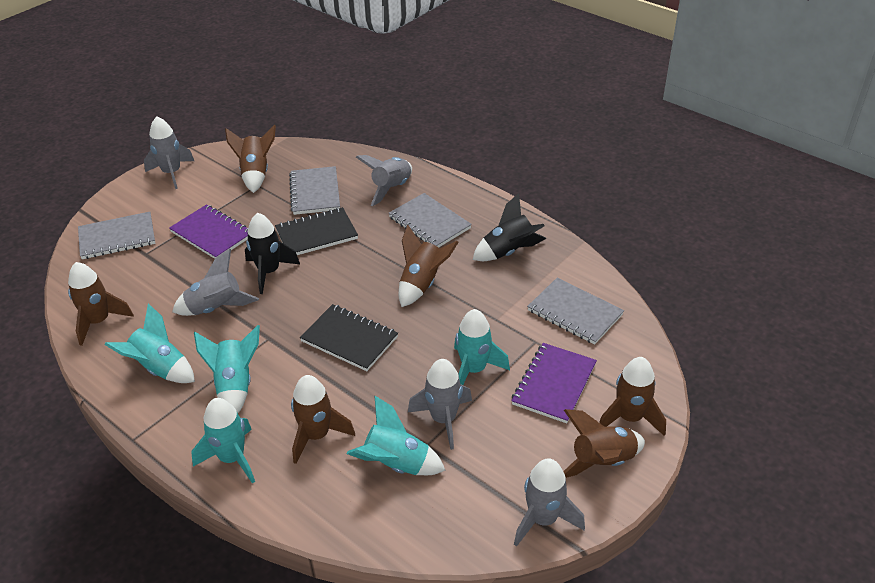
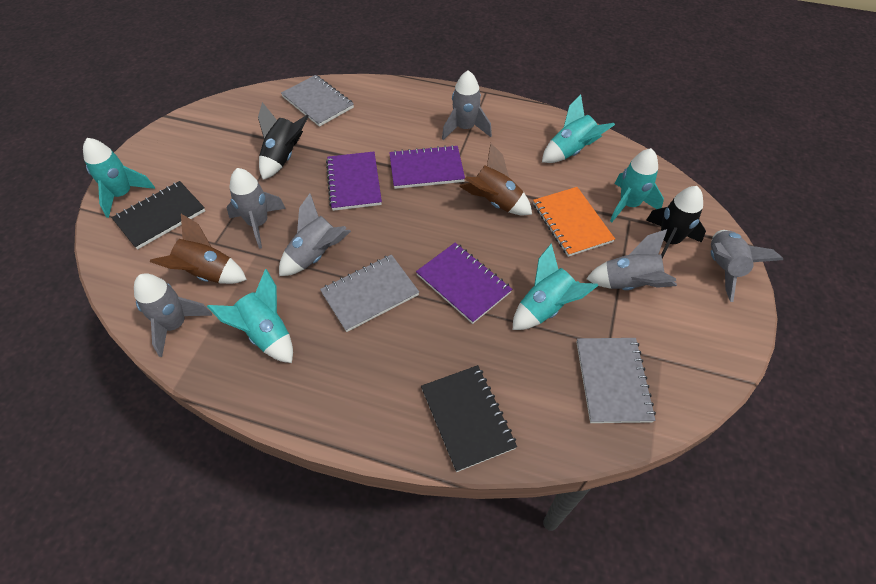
brown rocket: [68,262,134,346] [225,125,276,193] [291,375,355,464] [399,225,459,307] [563,409,645,478] [599,357,666,436] = 6 -> [150,214,247,284] [459,143,532,215] = 2
grey notebook: [78,212,155,259] [289,166,340,215] [389,193,472,248] [527,278,624,345] = 4 -> [281,75,354,127] [320,255,419,332] [576,338,656,423] = 3
grey rocket: [144,117,194,189] [172,249,259,316] [356,155,412,206] [408,359,472,450] [514,458,585,547] = 5 -> [134,273,212,357] [226,168,286,249] [279,194,351,276] [442,70,492,140] [586,229,677,290] [711,230,783,302] = 6
orange notebook: none = 0 -> [533,187,615,257] = 1
purple notebook: [169,204,248,259] [511,343,597,424] = 2 -> [326,151,382,211] [389,145,465,189] [416,243,512,324] = 3

